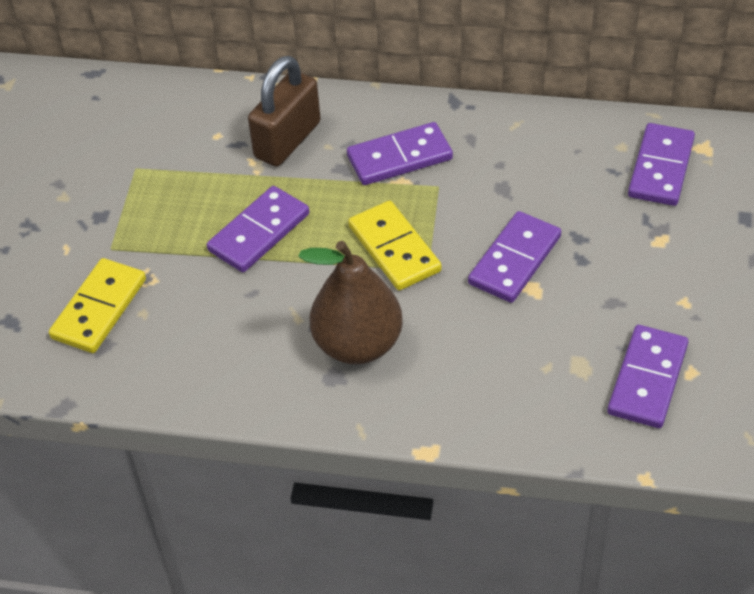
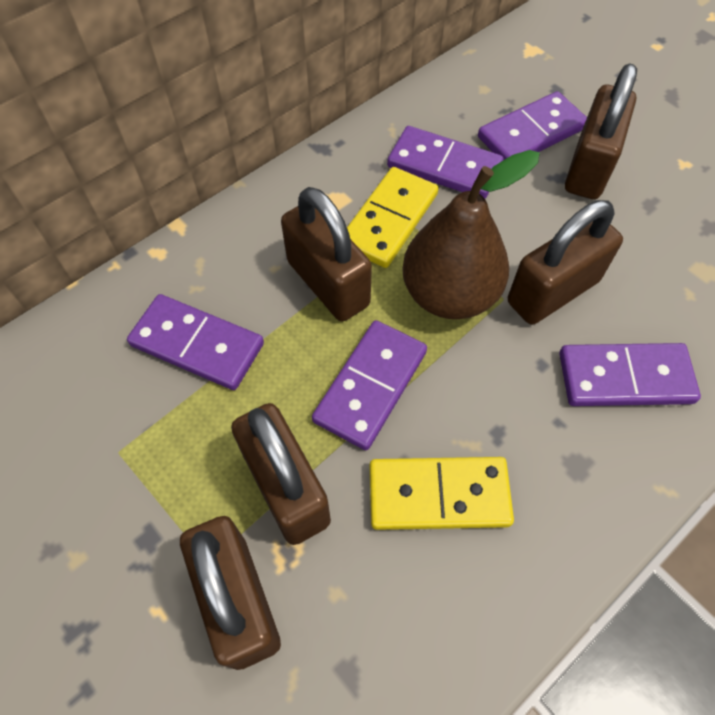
brown padlock: [248,56,321,167] = 1 -> [180,516,281,670] [231,403,331,545] [281,187,372,321] [508,200,623,325] [565,63,637,199] = 5

